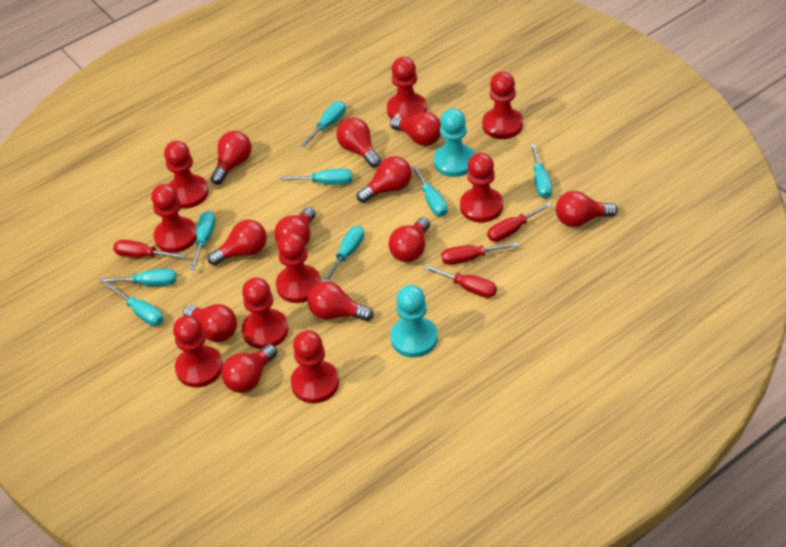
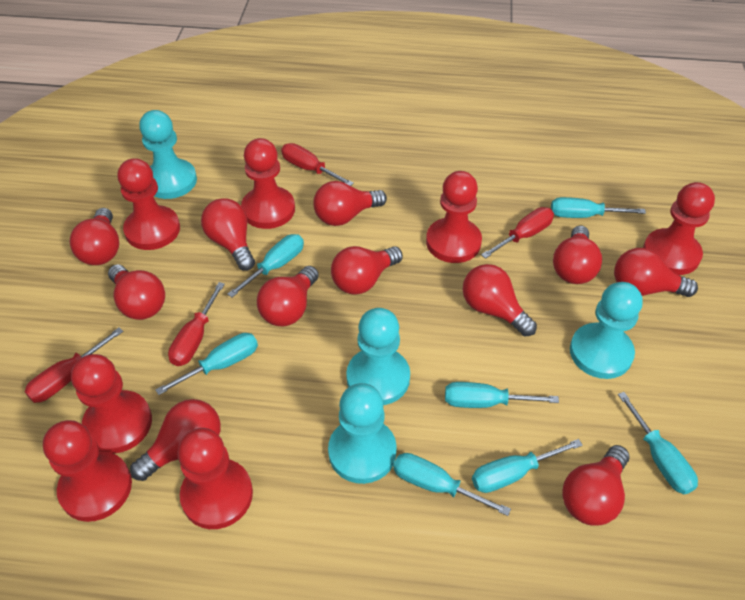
red pawn: [151,184,197,253] [164,141,209,209] [173,315,223,388] [241,278,288,349] [276,232,321,303] [291,330,339,403] [387,57,427,119] [460,153,503,223] [482,72,523,139] = 9 -> [43,420,132,522] [71,354,152,454] [118,158,180,250] [177,428,253,529] [241,138,295,229] [426,171,482,263] [643,182,715,275] = 7
turquoise pawn: [391,285,438,358] [434,108,475,177] = 2 -> [139,110,197,199] [328,383,397,484] [346,308,410,405] [570,282,643,379] = 4
turquoise screwdriver: [100,269,177,286] [106,284,163,326] [190,211,216,270] [280,169,352,185] [300,101,346,147] [323,226,364,282] [411,165,448,217] [530,144,552,199] = 8 -> [156,333,258,395] [227,234,304,298] [393,453,511,516] [445,382,559,408] [472,439,583,493] [551,197,646,218] [618,392,698,494] = 7

